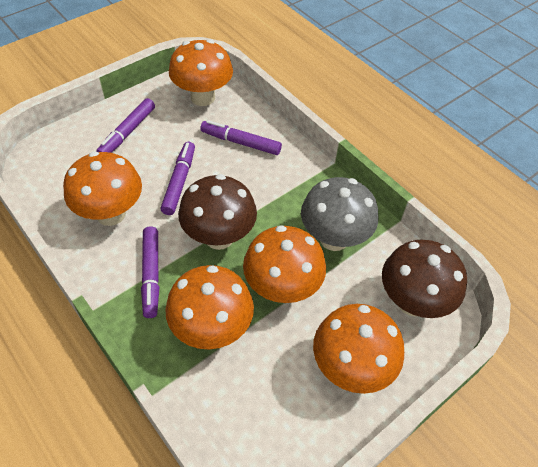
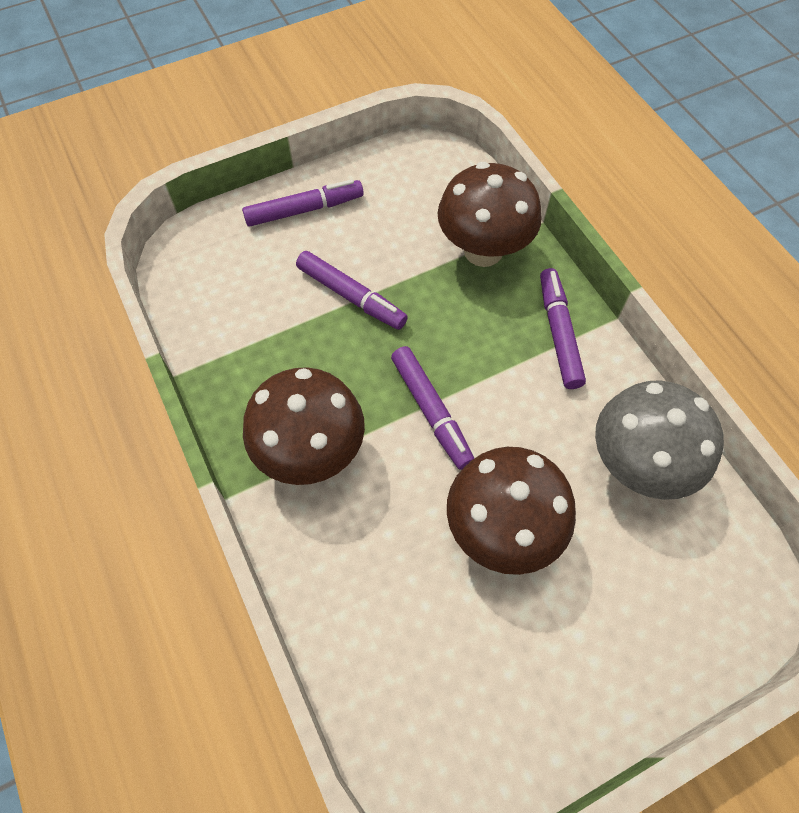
brown mushroom: [178,174,257,250] [382,240,467,318] = 2 -> [243,367,365,485] [438,162,542,267] [447,447,576,575] = 3
orange mushroom: [63,151,142,226] [165,265,254,350] [169,39,233,106] [243,225,326,303] [313,304,404,394] = 5 -> none = 0

